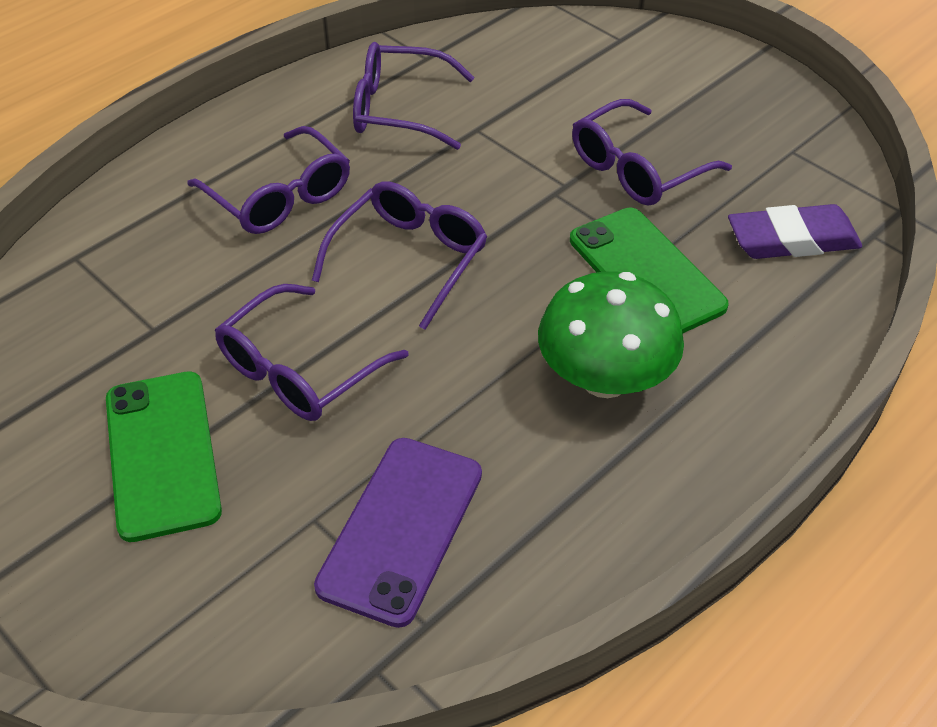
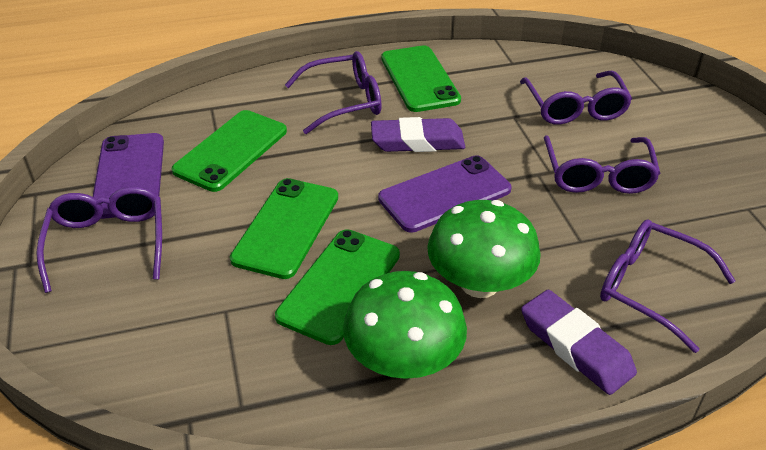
green mushroom: [538,271,684,398] = 1 -> [343,271,467,379] [427,200,541,298] = 2
green phone: [106,371,222,542] [570,208,729,333] = 2 -> [172,110,287,192] [230,178,338,279] [275,229,400,345] [381,46,461,112] = 4
purple eraser: [728,204,862,259] = 1 -> [371,117,465,152] [521,289,637,395] = 2
purple phone: [314,438,482,628] = 1 -> [93,133,164,219] [378,155,512,233] = 2

